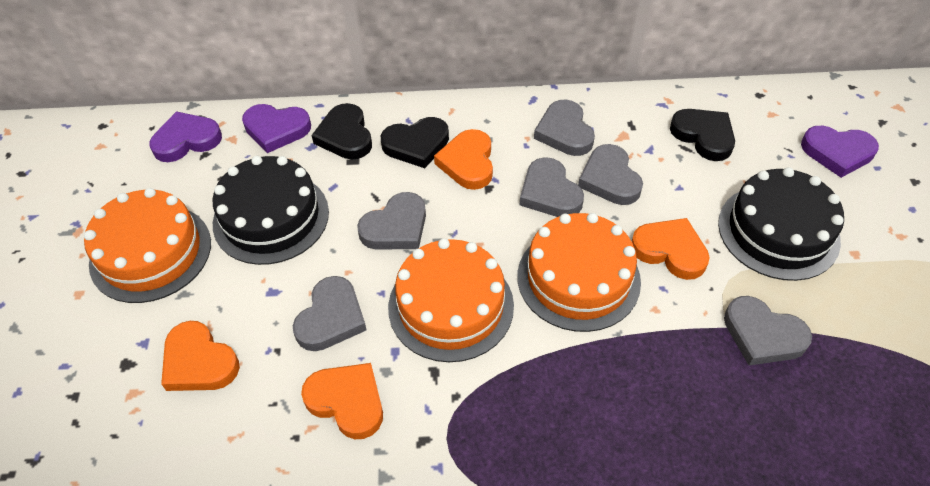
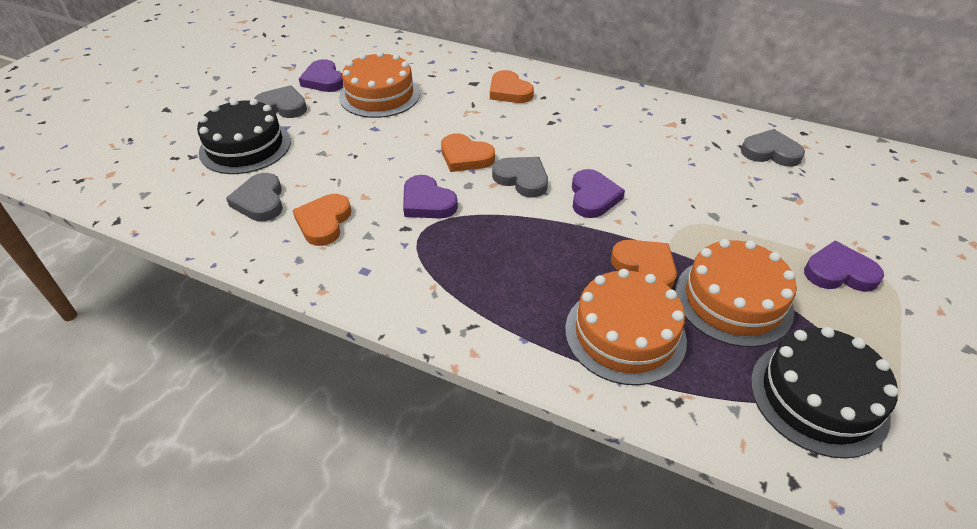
black heart: [311,103,372,160] [381,117,449,168] [670,109,735,161] = 3 -> none = 0
grey heart: [293,276,366,351] [357,192,426,250] [520,157,584,217] [534,100,595,156] [578,144,643,205] [724,296,812,365] = 6 -> [226,173,283,221] [254,85,307,118] [492,157,548,198] [741,129,805,167] = 4
purple heart: [149,111,222,162] [242,104,311,153] [801,126,879,178] = 3 -> [299,59,343,92] [403,175,458,219] [572,169,625,218] [804,241,884,292] = 4

